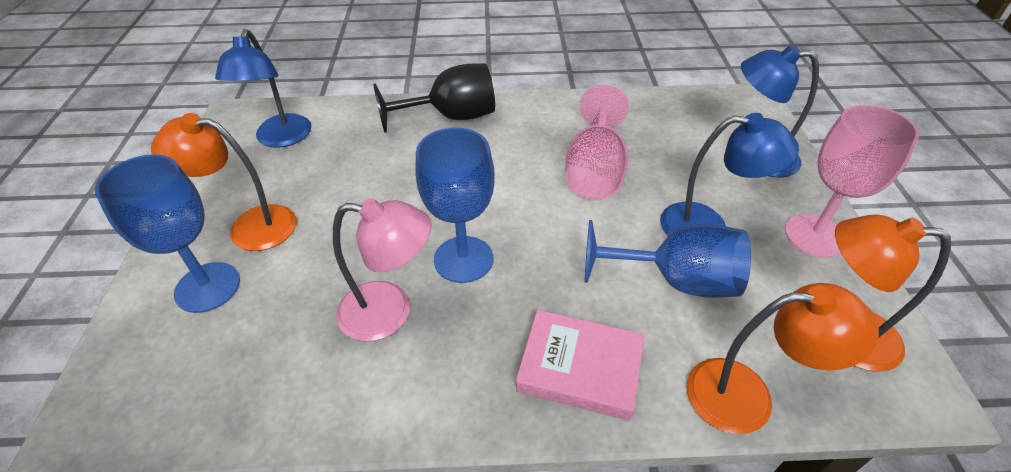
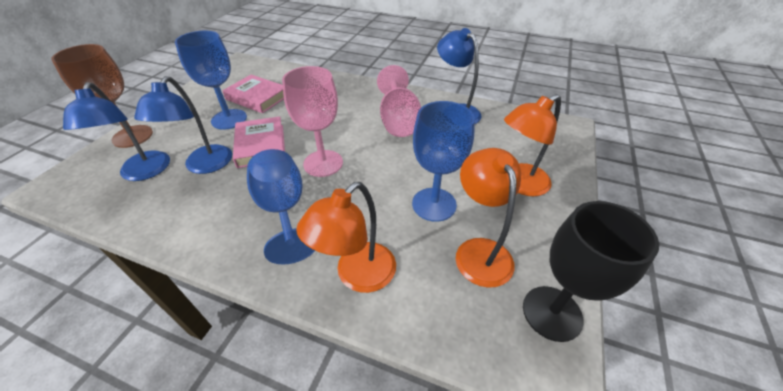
brown goblet: none = 0 -> [51,44,153,148] = 1
pink book: [516,310,645,420] = 1 -> [222,75,284,113] [233,116,285,168] = 2
pink lamp: [333,198,432,341] = 1 -> none = 0

